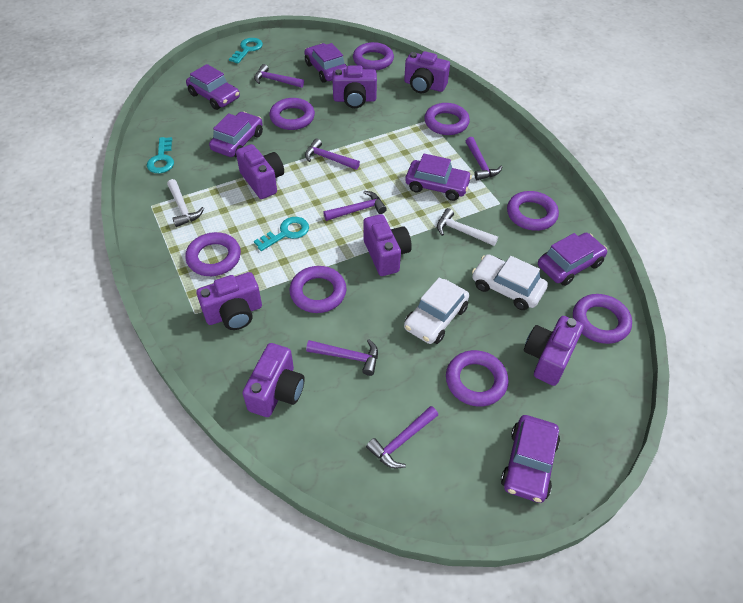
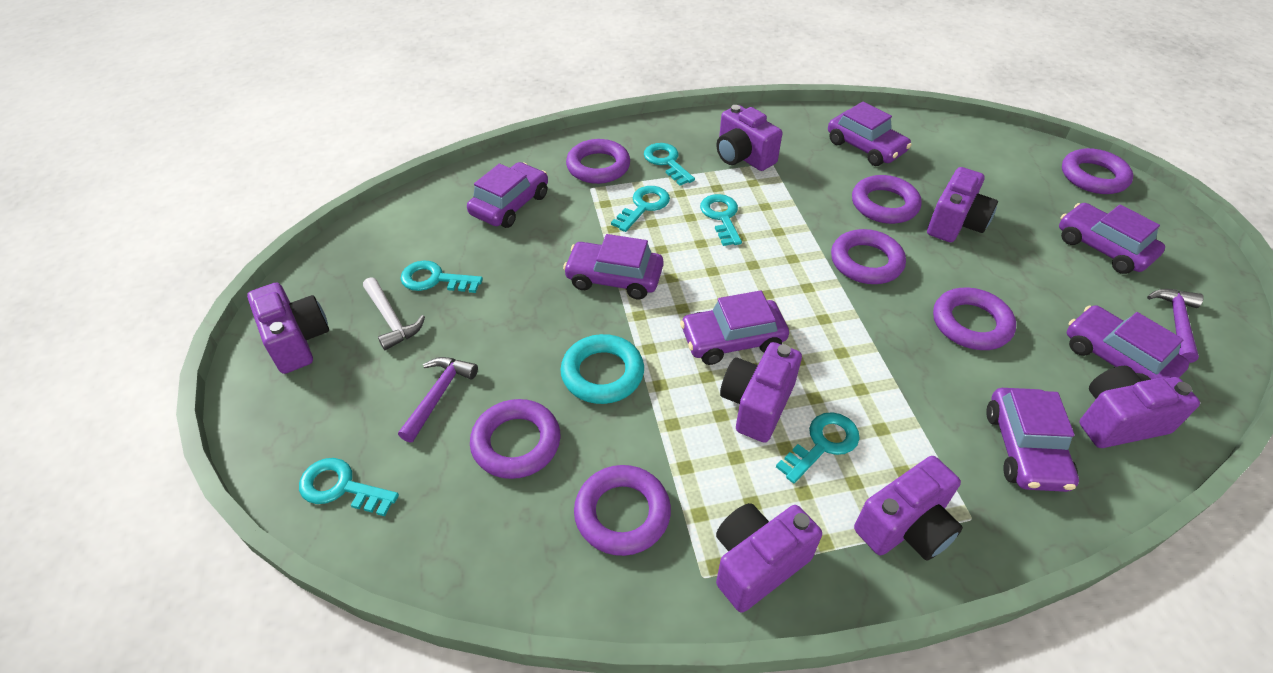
purple car: [186,64,240,110] [209,112,263,158] [304,43,347,83] [405,154,472,201] [501,415,560,503] [538,233,607,286] = 6 -> [467,162,548,228] [563,234,663,299] [680,290,789,365] [828,102,912,166] [986,388,1079,492] [1059,203,1165,274] [1067,305,1189,381] = 7
purple hammer: [254,64,304,88] [305,138,360,170] [306,339,378,376] [323,191,387,221] [366,406,438,469] [466,137,502,180] = 6 -> [398,357,478,443] [1147,289,1204,363] = 2
purple ring: [185,232,241,276] [270,98,315,130] [290,266,346,313] [353,42,394,70] [424,103,470,135] [446,350,508,407] [507,191,559,231] [573,294,632,344] = 8 -> [470,399,561,479] [566,139,630,184] [574,465,671,556] [831,229,906,284] [852,175,922,224] [933,288,1016,350] [1062,148,1133,194] = 7
turquoise key: [147,137,174,173] [229,38,263,64] [254,217,309,251] = 3 -> [299,458,399,516] [400,260,483,293] [611,186,670,232] [644,143,695,186] [700,194,742,246] [776,412,860,483] = 6
turquoise ring: none = 0 -> [560,334,644,404] = 1
white car: [404,278,469,344] [472,254,548,310] = 2 -> none = 0
white hammer: [167,179,204,227] [437,208,498,246] = 2 -> [363,277,425,350] = 1

